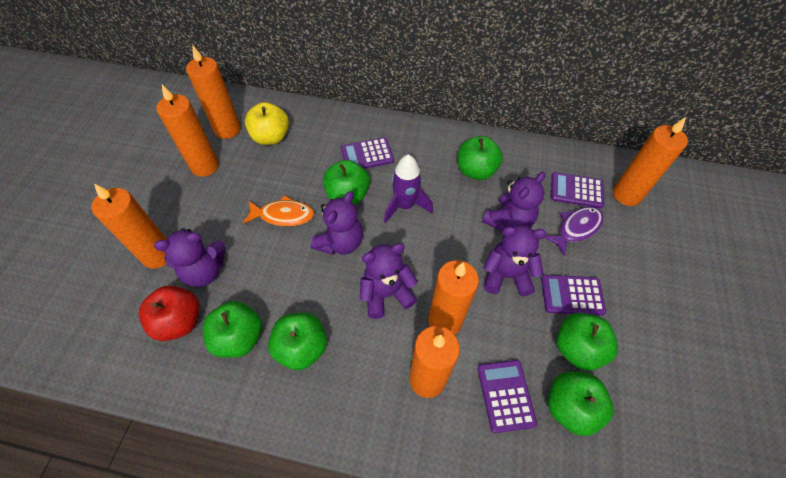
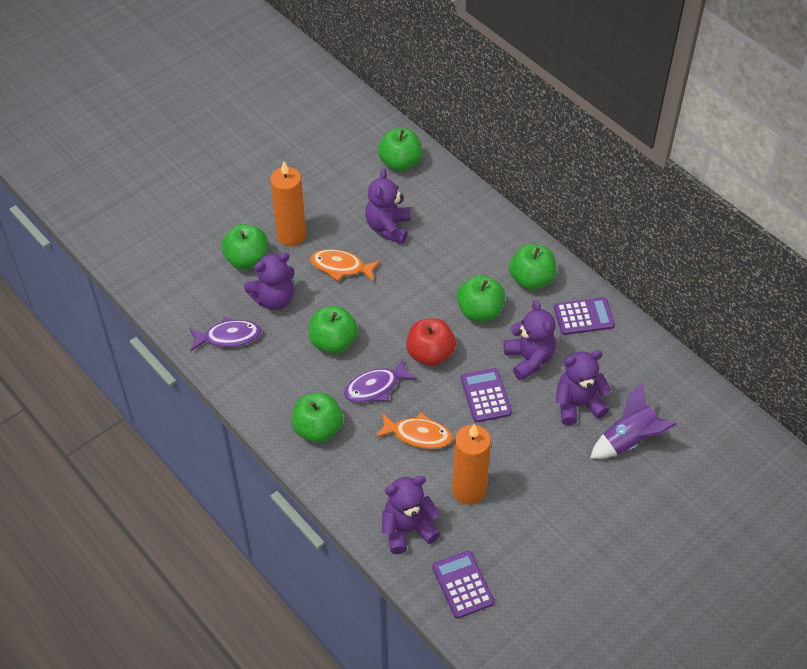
orange candle: [91,184,166,269] [156,85,219,177] [186,45,241,139] [409,326,460,398] [428,260,479,335] [613,117,688,206] = 6 -> [270,161,306,246] [452,424,491,505] = 2
orange fish: [243,196,314,226] = 1 -> [310,249,381,282] [375,412,453,449] = 2
purple calculator: [341,137,394,169] [477,360,537,433] [541,275,606,316] [551,172,605,208] = 4 -> [432,551,494,619] [461,368,512,423] [554,297,615,335] = 3
purple fish: [545,206,604,256] = 1 -> [189,317,262,351] [344,358,417,403] = 2
yellow apple: [245,102,289,145] = 1 -> none = 0

